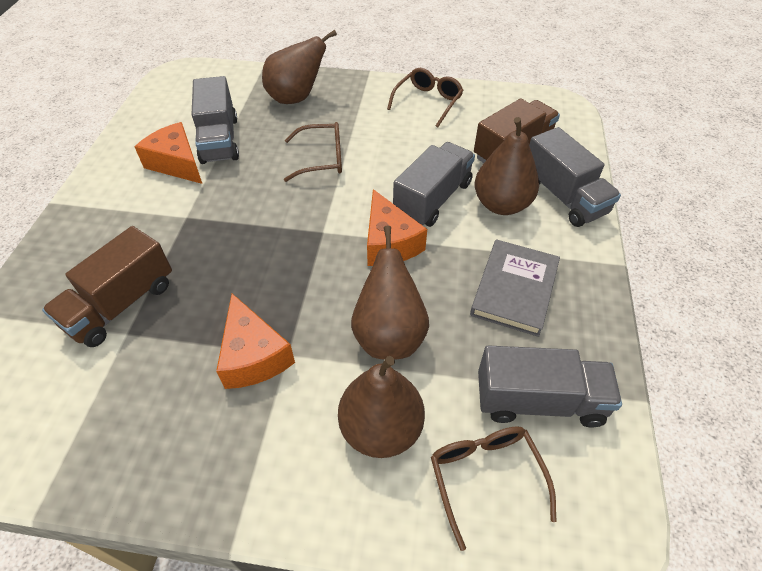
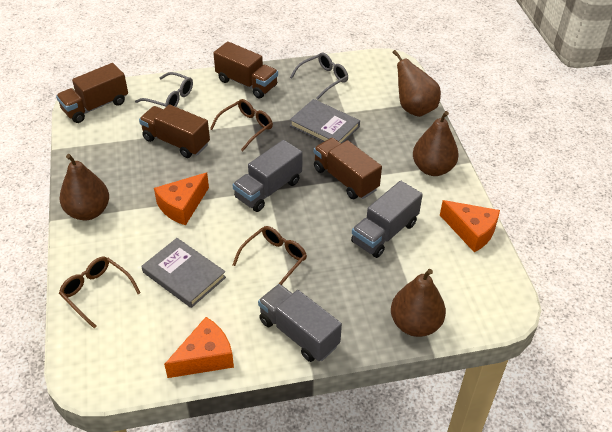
brown truck: [42,226,172,347] [474,98,560,163] = 2 -> [56,63,128,123] [139,105,210,158] [213,41,278,98] [314,138,382,199] = 4
grey book: [470,239,560,337] = 1 -> [142,238,226,308] [290,99,360,143] = 2
grey glasses: none = 0 -> [135,72,193,107] [290,52,348,99] = 2
grey truck: [191,76,239,164] [393,142,475,227] [478,345,622,427] [529,127,621,227] = 4 -> [233,140,302,212] [258,284,342,362] [351,181,423,258] = 3

